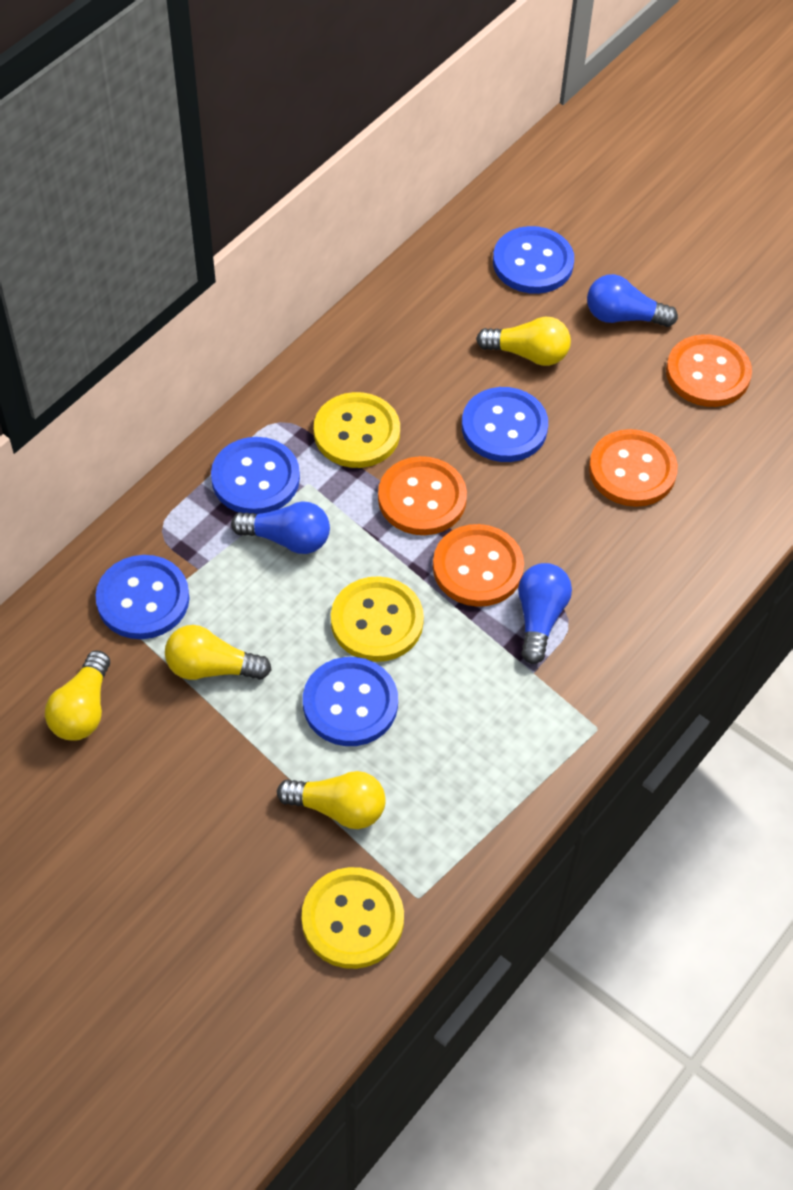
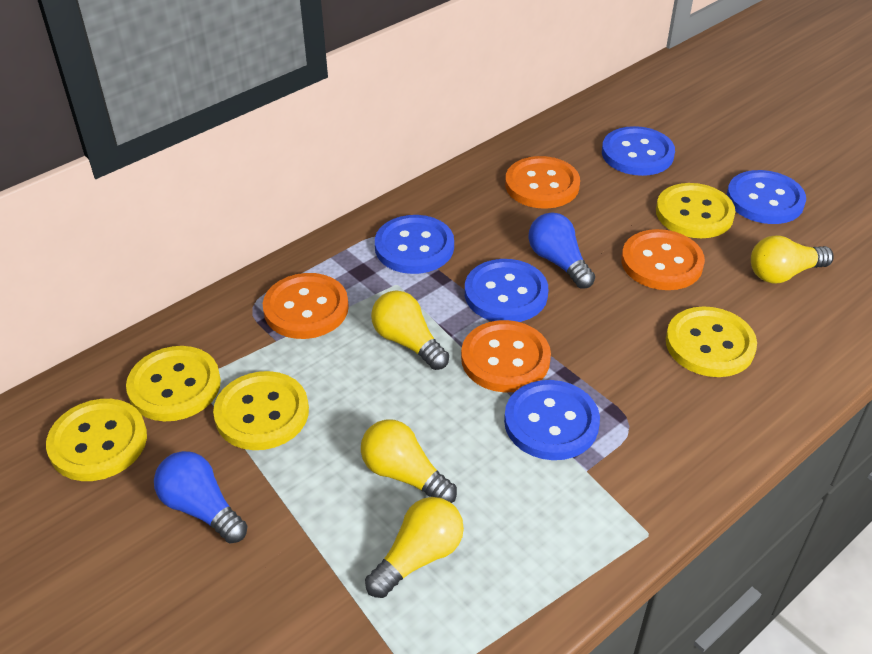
blue light bulb: [231,501,330,554] [518,563,572,664] [587,274,678,327] = 3 -> [154,451,248,543] [528,212,595,289] = 2
yellow button: [301,867,404,969] [314,392,400,468] [331,576,424,662] = 3 -> [46,399,147,481] [126,346,221,421] [213,371,309,450] [656,183,736,238] [666,307,757,377] = 5

